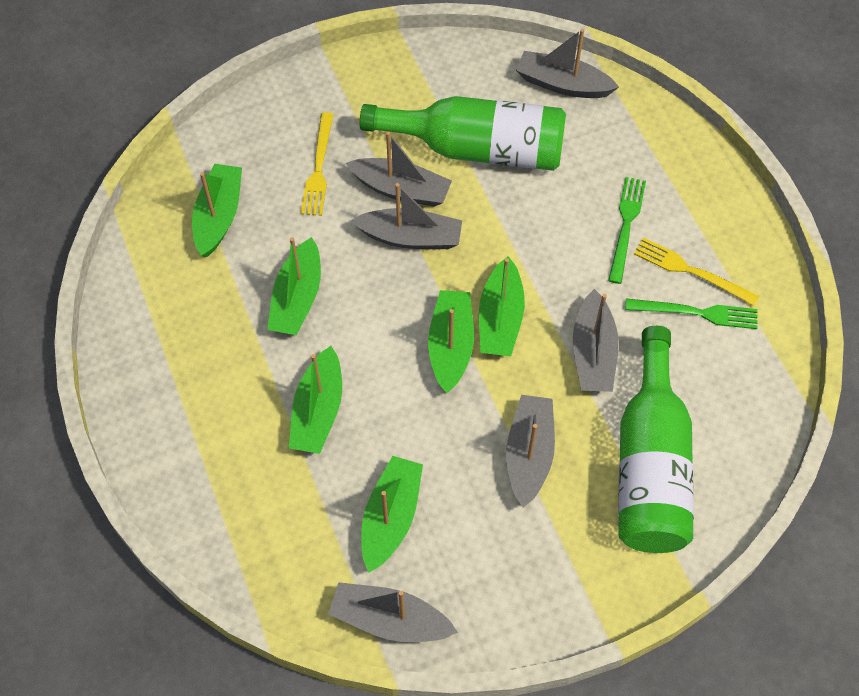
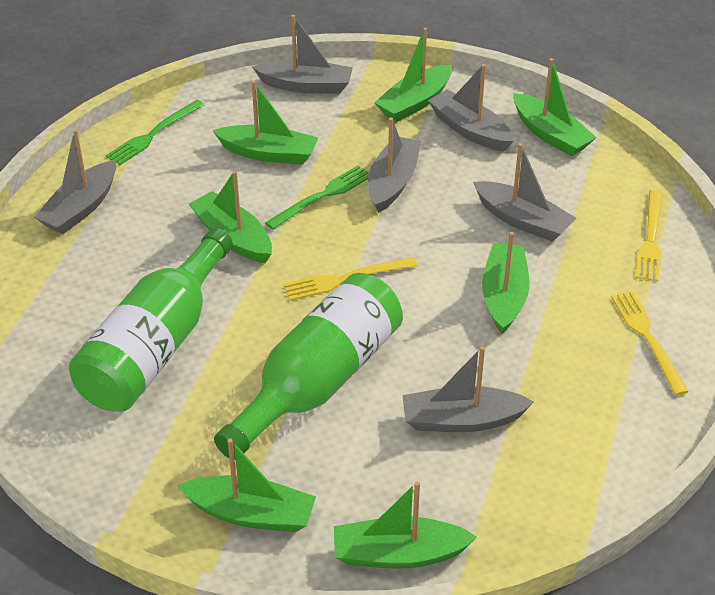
green boat: [192,164,242,257] [267,237,321,335] [289,346,342,454] [361,456,423,573] [428,290,474,393] [479,256,525,356] = 6 -> [178,438,316,532] [189,171,272,263] [212,81,318,165] [334,481,477,568] [374,28,452,122] [482,232,530,334] [513,58,597,156] = 7
yellow fork: [301,112,334,216] [634,238,759,306] = 2 -> [283,257,418,301] [611,291,689,395] [635,190,663,281] = 3

